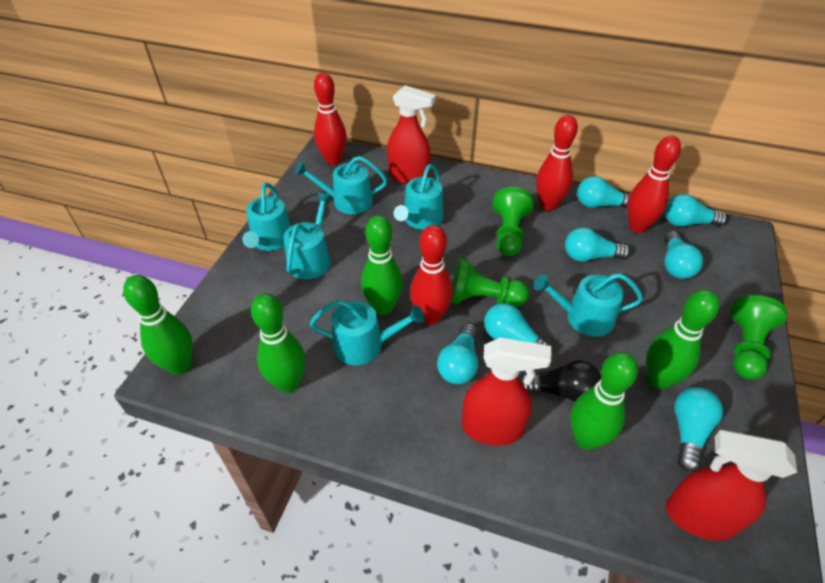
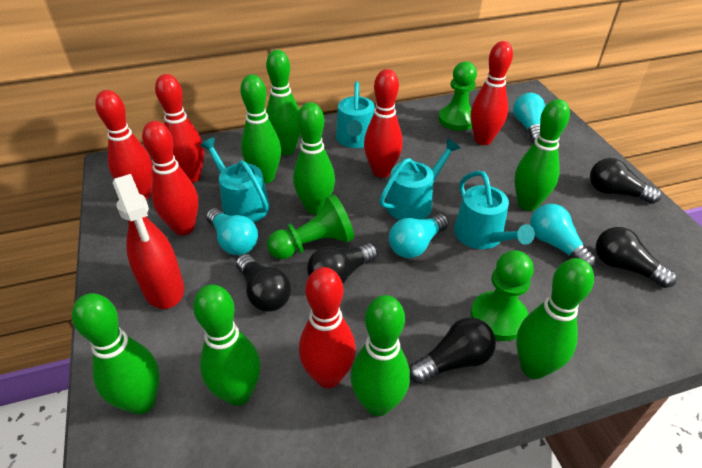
black light bulb: [519,360,601,402] = 1 -> [236,254,291,312] [307,243,378,283] [409,317,496,384] [590,158,662,204] [596,227,677,288] = 5
green bowling pin: [123,275,193,375] [251,293,306,393] [361,215,403,315] [570,352,638,450] [646,289,719,389] = 5 -> [72,293,160,415] [193,284,261,406] [240,74,281,184] [266,50,301,155] [293,102,335,215] [351,295,410,416] [515,99,570,211] [516,258,594,379] = 8
red bowling pin: [314,72,347,165] [410,225,453,325] [536,115,578,211] [627,136,681,233] = 4 -> [95,90,153,199] [142,121,199,235] [155,74,204,183] [299,267,356,388] [364,69,403,178] [471,41,513,145] = 6
red spray bottle: [387,85,435,185] [462,337,552,446] [666,430,797,541] = 3 -> [113,174,184,309] = 1
turquoise light bulb: [437,323,478,384] [484,303,554,357] [565,227,630,262] [577,176,630,208] [664,194,727,227] [664,231,703,279] [674,387,723,471] = 7 -> [206,208,258,255] [389,214,449,258] [513,93,545,143] [530,204,596,268] = 4
turquoise watering can: [242,183,291,251] [283,192,332,279] [295,156,387,214] [309,300,425,365] [394,164,443,230] [534,273,643,337] = 6 -> [200,138,270,223] [336,81,375,148] [379,139,460,220] [454,171,535,249] = 4

